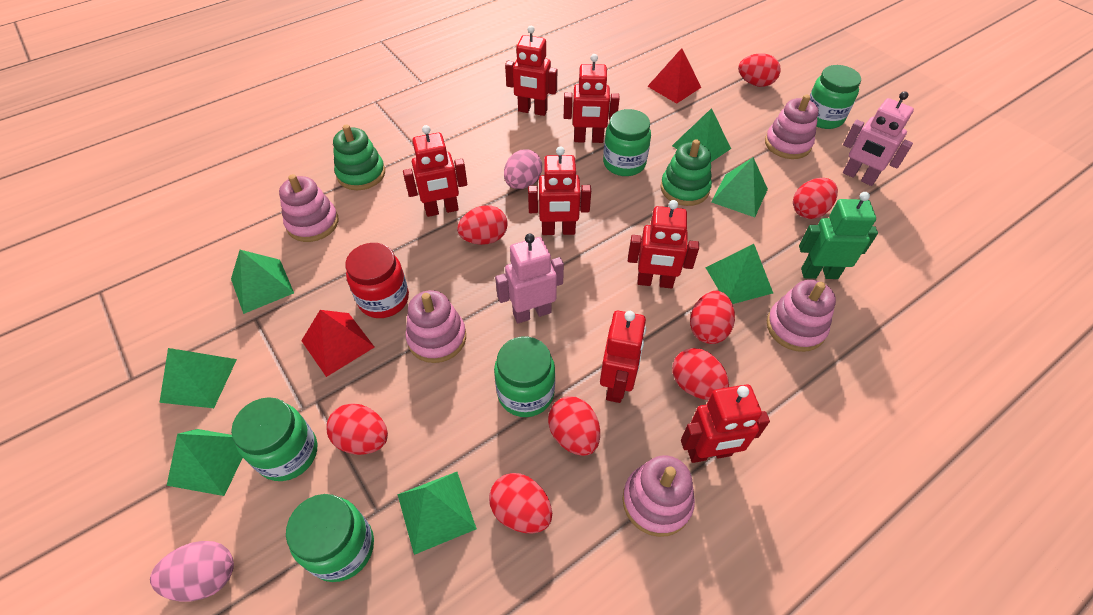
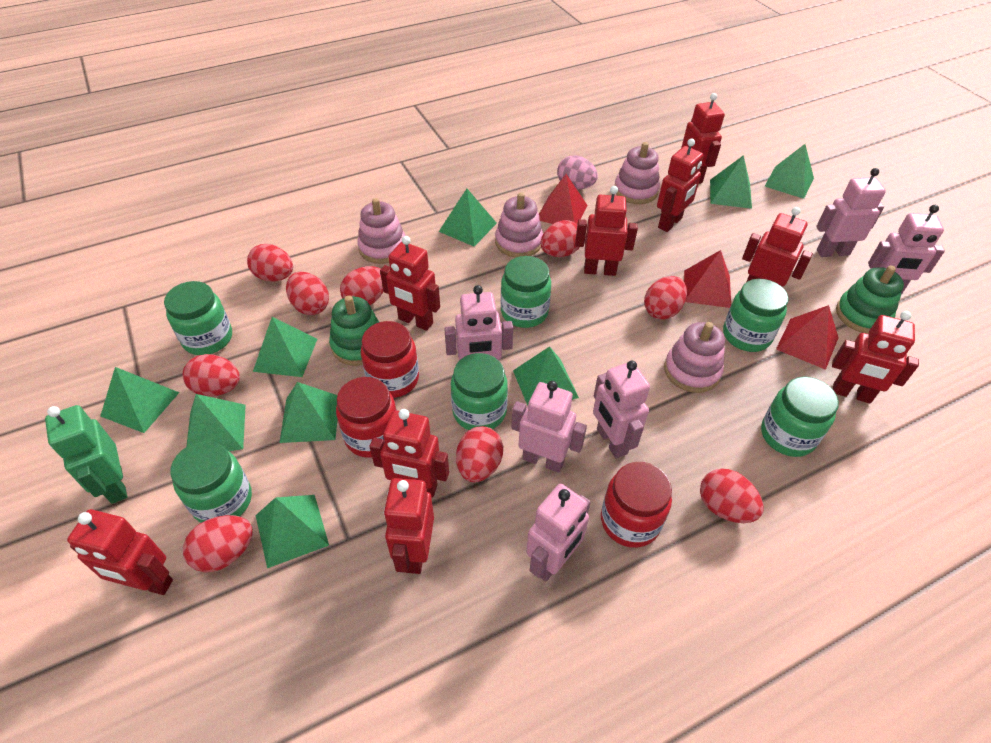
green jar: [231,397,317,481] [286,494,374,582] [494,337,555,417] [603,109,651,176] [810,65,861,129] = 5 -> [164,281,232,355] [170,441,252,523] [451,353,508,430] [501,256,551,328] [723,279,789,352] [761,377,839,457] = 6
green pyramid: [159,348,237,408] [167,429,243,496] [231,250,294,314] [397,472,477,555] [672,108,731,162] [705,244,773,304] [711,157,768,217] = 7 -> [100,367,179,433] [186,394,246,451] [253,317,317,377] [255,495,329,568] [280,382,337,443] [439,189,497,246] [513,346,579,406] [710,155,752,209] [765,144,814,199] = 9
pink egg: [150,541,234,602] [504,149,542,189] = 2 -> [557,156,598,189] = 1
pink robot: [495,233,564,323] [843,91,914,186] = 2 -> [444,285,513,360] [511,381,587,473] [526,484,591,582] [593,360,650,458] [816,168,886,257] [868,205,945,294] = 6
pink stacking toy: [279,174,339,242] [405,290,466,363] [622,455,695,537] [765,94,819,159] [767,280,836,352] = 5 -> [357,198,405,264] [495,192,543,258] [614,142,660,204] [664,322,725,393] = 4
red egg: [326,403,388,455] [457,206,508,245] [489,473,552,534] [548,396,600,456] [672,348,729,400] [690,291,735,344] [738,53,781,87] [793,178,838,219] = 8 -> [182,354,240,397] [183,515,253,572] [247,244,293,282] [286,271,329,315] [340,266,383,305] [456,426,503,482] [541,220,580,257] [644,276,687,320] [700,469,763,523] = 9
red jar: [345,243,409,318] = 1 -> [336,377,397,458] [361,321,419,398] [601,462,672,548] = 3
red pyramid: [301,310,374,377] [647,48,701,104] = 2 -> [539,174,588,225] [684,250,731,308] [776,305,839,370] = 3
red robot: [403,125,467,217] [505,26,557,116] [528,146,591,235] [564,54,620,143] [600,311,646,403] [628,200,699,289] [681,384,770,463] = 7 -> [67,509,173,595] [369,409,449,497] [380,236,440,331] [384,478,434,574] [575,186,638,276] [657,139,704,232] [681,93,725,184] [742,207,813,286] [832,311,919,403] = 9

